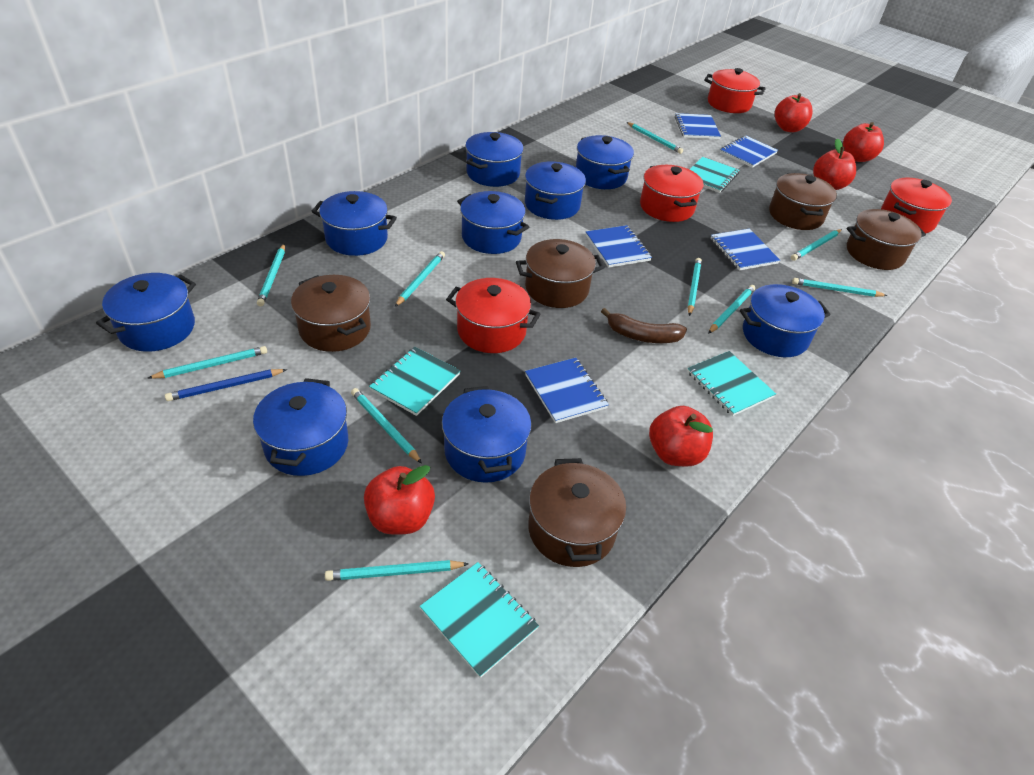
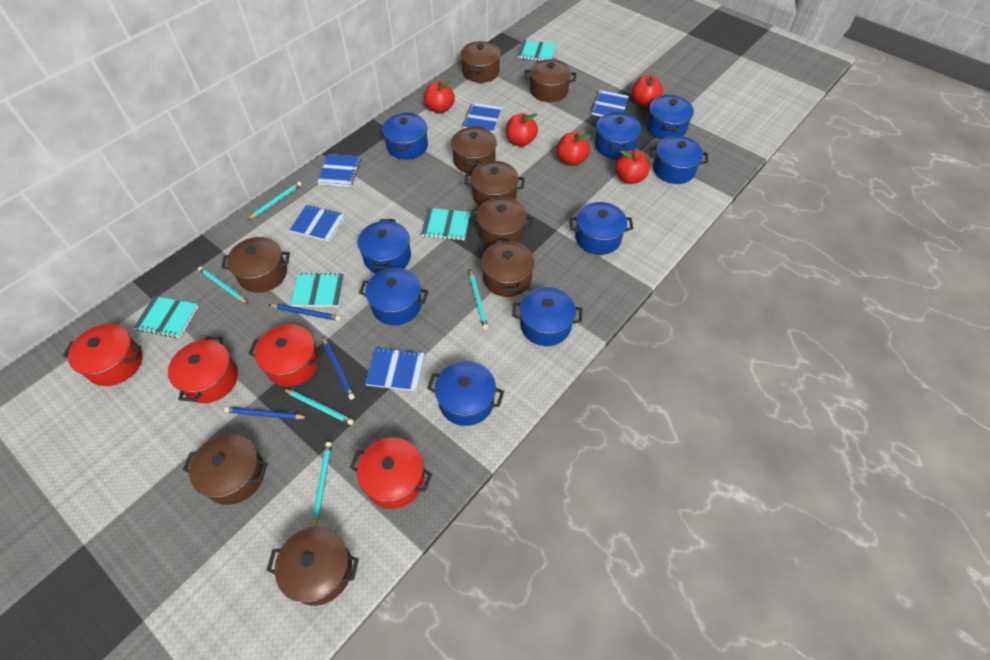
blue pencil: [165,369,287,401] = 1 -> [224,407,308,419] [269,304,341,321] [323,337,355,400] = 3
brown banana: [601,308,687,343] = 1 -> none = 0
brown pot: [291,275,371,352] [516,239,605,308] [528,458,626,567] [769,173,837,230] [847,209,926,270] = 5 -> [183,434,268,505] [221,237,290,293] [266,527,359,606] [451,126,497,173] [460,41,501,83] [464,161,525,206] [470,197,534,247] [481,239,534,297] [524,60,576,102] = 9
turquoise pencil: [148,346,267,379] [257,243,285,307] [325,560,469,581] [351,388,422,463] [395,251,445,307] [627,122,683,154] [687,258,702,316] [708,285,755,334] [791,229,842,261] [792,278,888,297] = 10 -> [198,266,248,304] [247,182,302,220] [284,389,354,425] [312,442,332,527] [470,270,488,330] = 5

